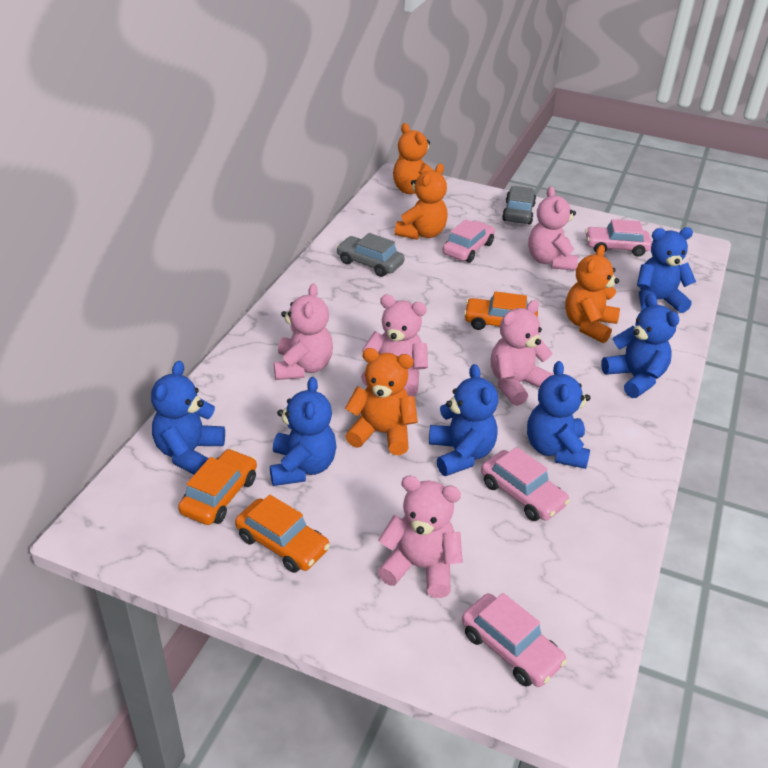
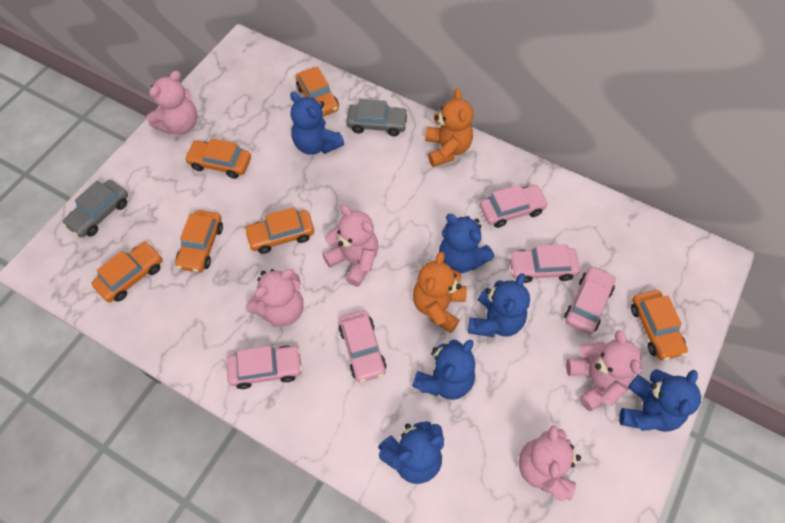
orange car: [178,449,257,525] [235,495,330,573] [464,291,538,330] = 3 -> [91,242,163,302] [175,210,223,273] [185,138,251,179] [244,207,314,254] [296,67,339,116] [631,290,688,360] = 6
orange teddy bear: [345,348,418,455] [393,123,434,194] [395,163,448,240] [565,245,620,343] = 4 -> [413,252,467,333] [425,89,473,167] = 2
pink car: [443,219,495,263] [462,593,567,687] [481,447,570,521] [585,219,652,257] = 4 -> [227,346,303,389] [339,310,386,382] [480,185,548,228] [509,244,580,283] [564,266,616,334] = 5

